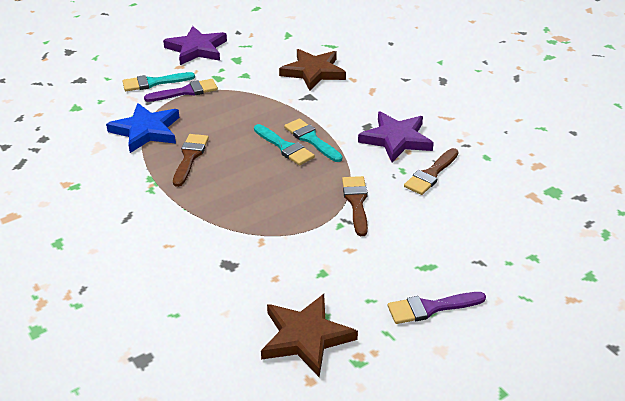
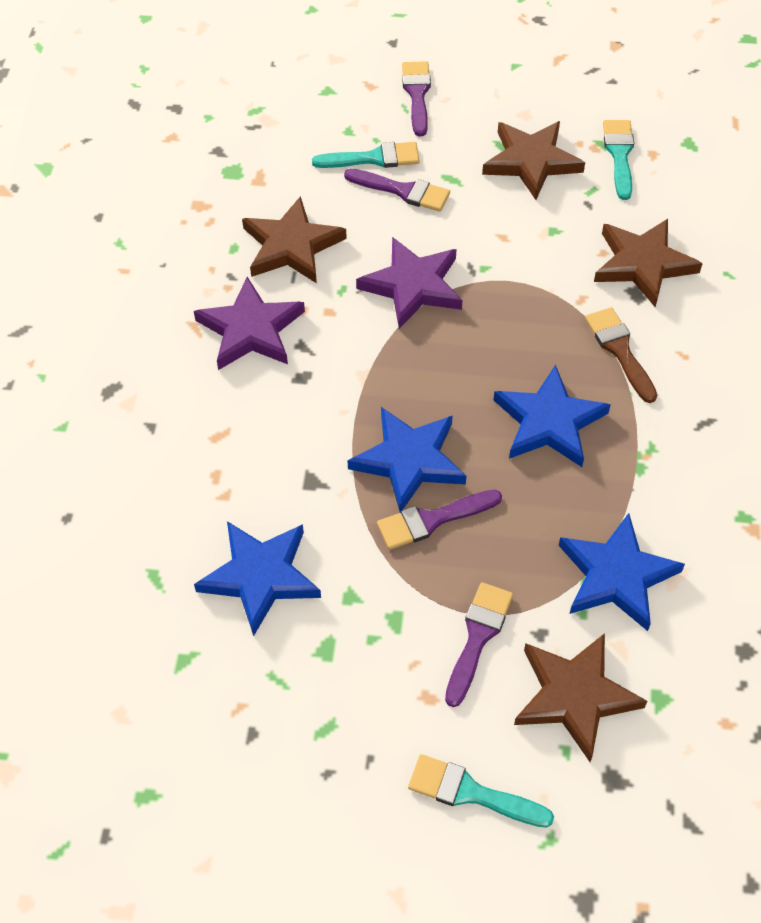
blue star: [106,103,180,153] = 1 -> [194,521,321,636] [347,407,466,513] [494,364,611,467] [559,513,685,631] = 4
brown brush: [173,134,209,187] [342,176,368,236] [404,148,458,195] = 3 -> [585,307,657,403] = 1
brown star: [261,294,358,377] [279,49,346,91] = 2 -> [242,196,347,283] [482,121,585,200] [514,633,647,762] [594,219,703,307] = 4
purple brush: [144,79,218,102] [388,292,486,324] = 2 -> [344,168,450,212] [377,489,502,550] [402,61,431,136] [445,582,513,707] = 4

